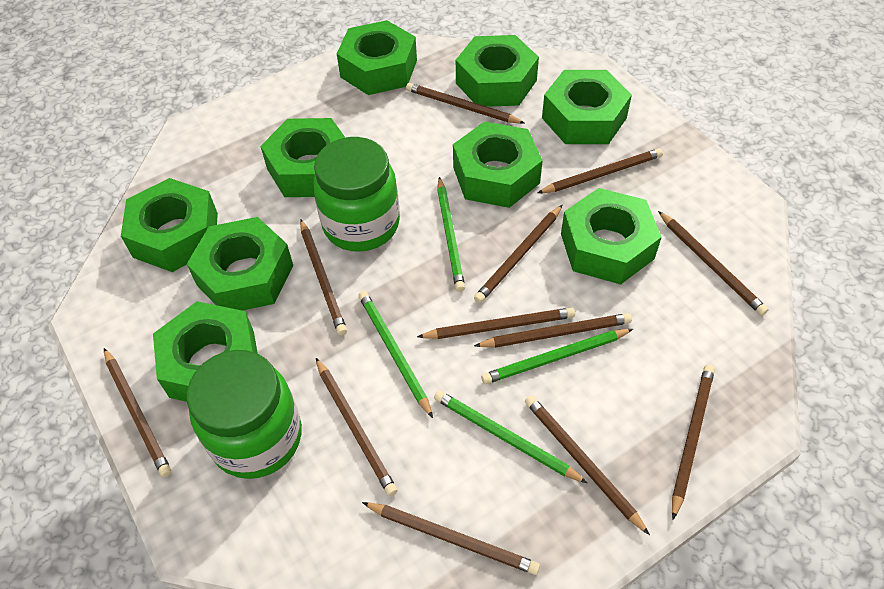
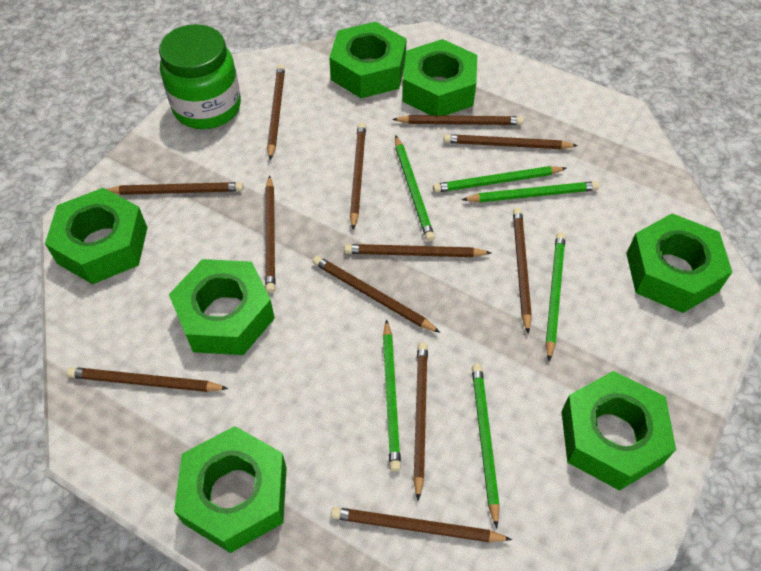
green jar: [187,350,302,479] [313,137,400,252] = 2 -> [159,24,241,129] = 1
green nut: [121,178,218,272] [153,301,258,402] [187,217,293,311] [261,118,345,197] [337,20,417,95] [453,121,543,208] [456,35,539,107] [542,70,632,144] [561,188,661,284] = 9 -> [45,188,148,284] [169,259,275,355] [174,426,287,553] [329,22,406,98] [402,39,477,116] [561,371,676,491] [626,213,732,313] = 7
green pencil: [358,291,433,418] [434,390,587,483] [437,177,465,292] [481,329,633,384] = 4 -> [383,319,401,472] [395,135,435,242] [433,166,567,193] [461,181,599,203] [472,364,500,529] [545,232,566,361] = 6

